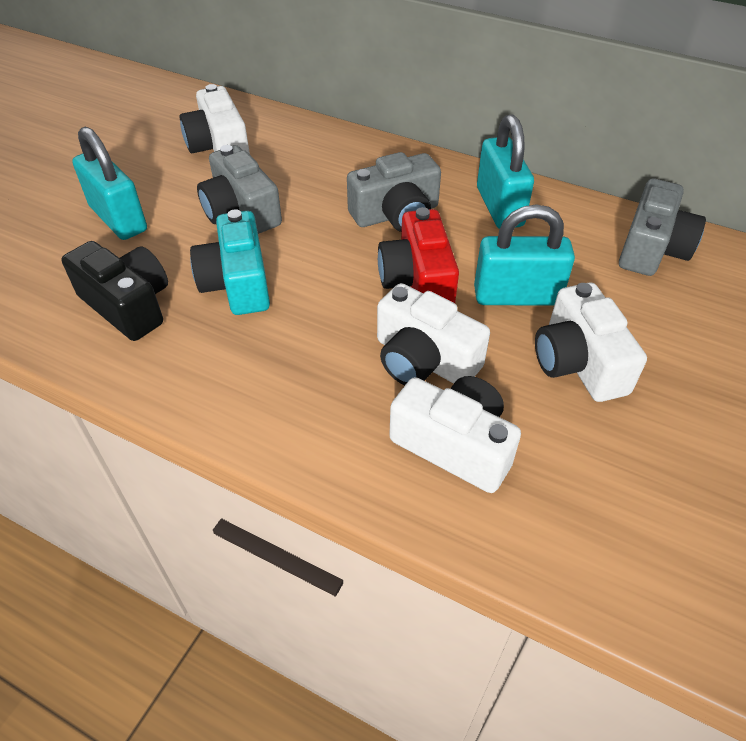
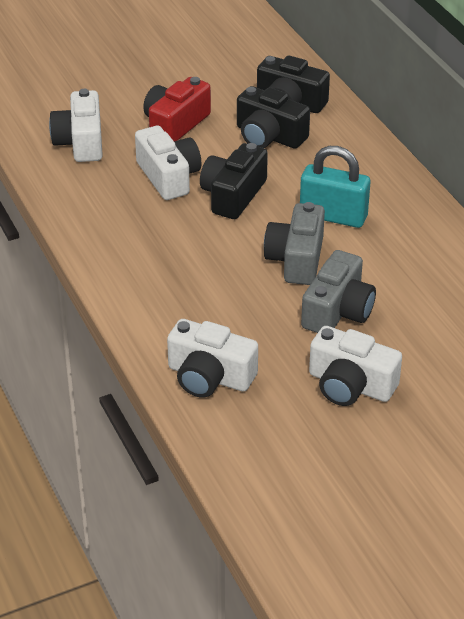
black camera: [61,241,168,341] = 1 -> [200,143,268,219] [237,86,310,149] [257,56,330,113] = 3
grey camera: [197,145,282,234] [347,152,441,232] [619,179,706,276] = 3 -> [264,202,325,285] [301,250,376,333] = 2
turquoise camera: [190,209,270,315] = 1 -> none = 0
turquoise padlock: [72,127,147,240] [474,204,575,306] [477,114,534,229] = 3 -> [300,146,370,228] = 1

